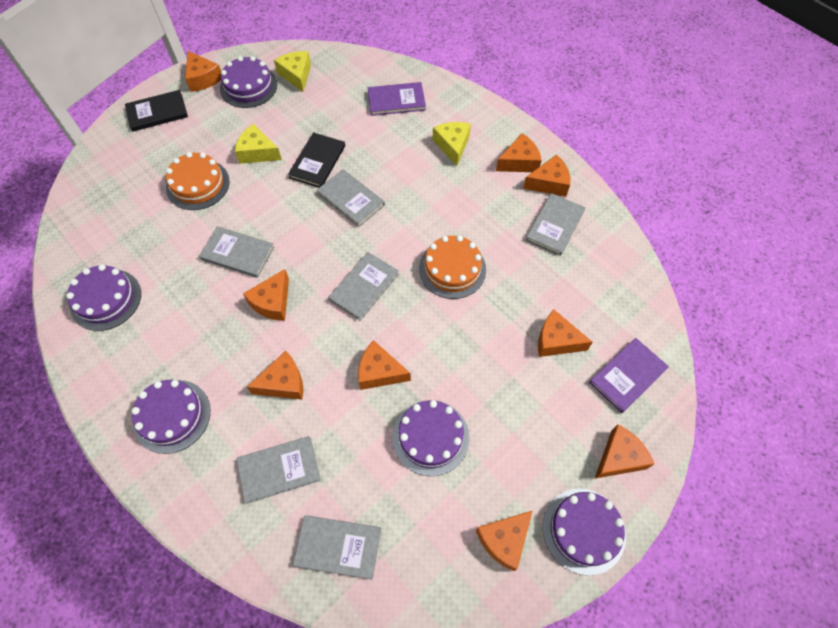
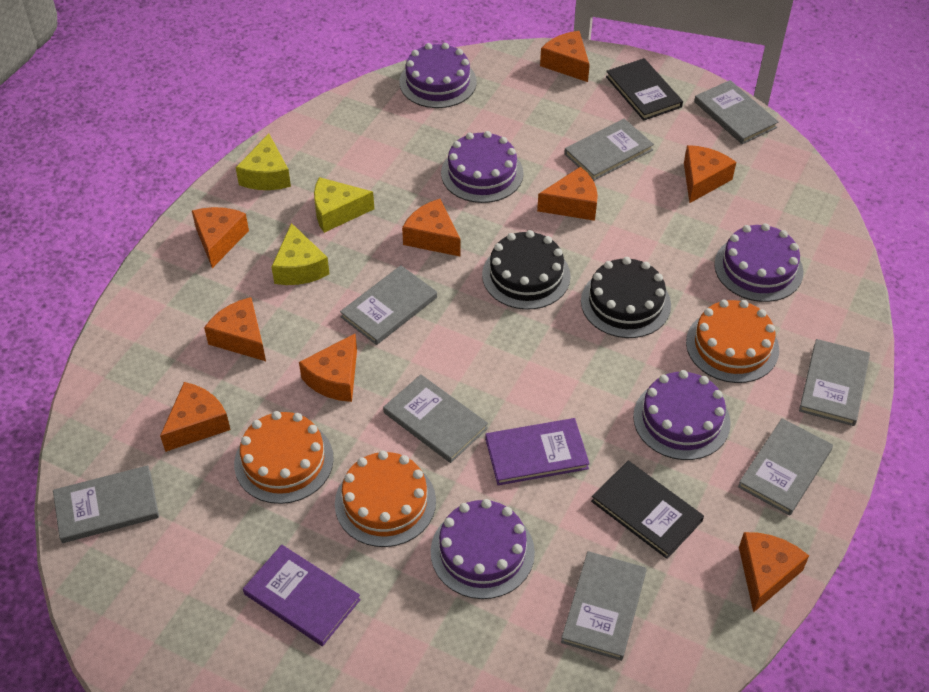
black cake: none = 0 -> [482,230,571,310] [581,257,671,338] = 2
grey book: [199,226,274,278] [237,436,321,504] [293,515,381,580] [317,169,385,227] [328,252,399,321] [526,193,585,256] = 6 -> [53,465,159,543] [340,265,437,345] [383,374,488,463] [561,551,647,661] [564,119,654,181] [694,80,778,144] [738,418,833,515] [799,339,870,426] = 8
orange cake: [166,152,230,210] [419,235,486,299] = 2 -> [234,411,334,504] [335,451,436,547] [686,299,779,383] = 3

